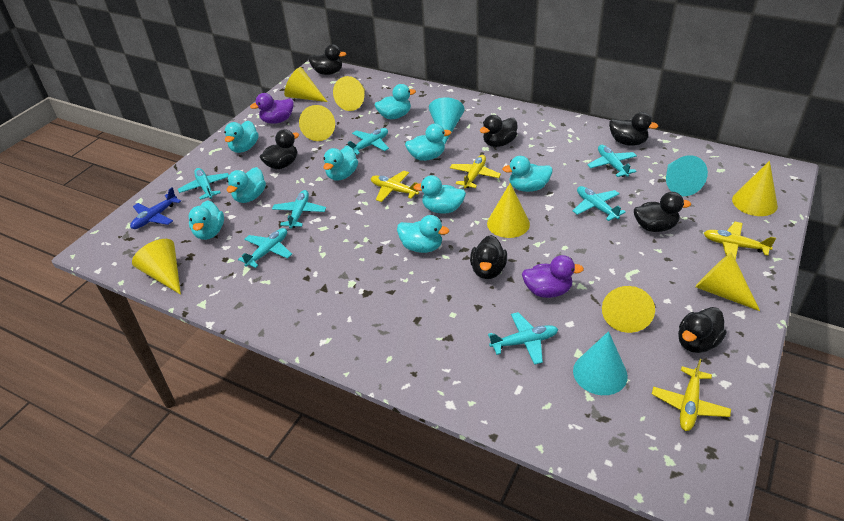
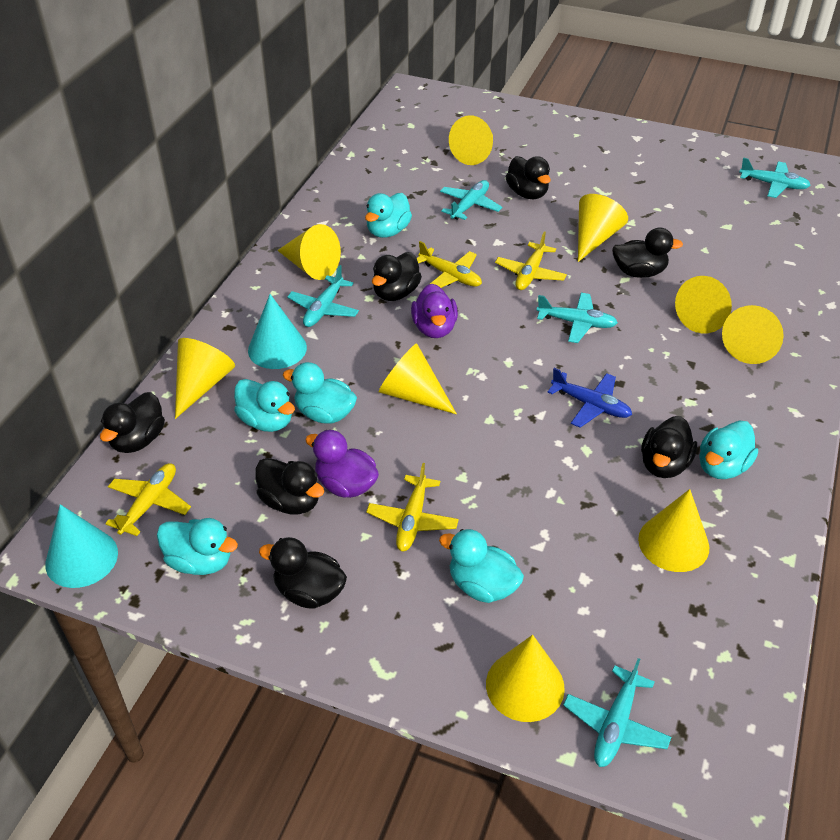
turquoise cone: [429,97,464,145] [573,331,628,395] [666,155,708,196] = 3 -> [45,504,118,588] [248,294,307,369] = 2
turquoise duck: [189,200,224,240] [224,121,259,153] [227,167,266,203] [323,146,358,181] [375,84,416,119] [397,215,449,253] [405,124,451,161] [413,175,466,214] [502,156,552,192] = 9 -> [157,518,238,575] [234,379,295,432] [283,362,357,423] [365,193,412,238] [439,529,524,603] [700,420,758,479] = 6
turquoise plane: [178,168,229,200] [238,228,292,268] [272,190,326,229] [345,128,389,155] [488,312,558,365] [573,186,626,221] [587,145,637,177] = 7 -> [287,265,359,327] [440,180,502,220] [537,293,618,343] [563,658,671,767] [739,157,811,198] = 5
yellow cone: [132,239,181,295] [284,67,327,102] [299,105,335,141] [333,76,365,111] [487,183,530,238] [602,286,655,333] [695,252,760,311] [732,161,778,216] = 8 -> [175,338,235,419] [277,224,341,280] [379,343,457,414] [449,115,493,165] [486,635,565,722] [578,194,628,262] [638,489,709,572] [675,276,732,333] [722,305,784,364] = 9

